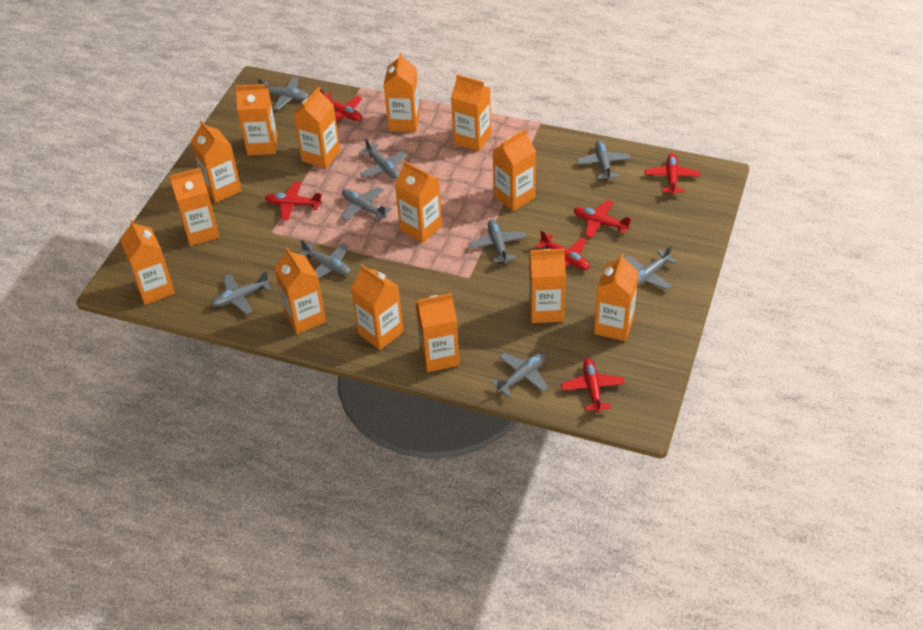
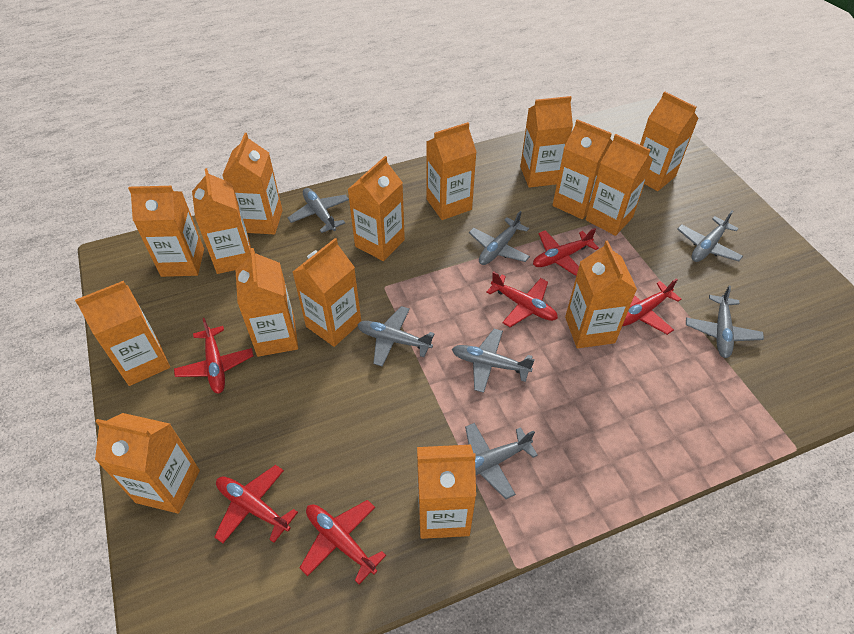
grey plane: [210,271,271,314] [257,77,309,110] [299,239,351,278] [341,187,391,222] [359,138,407,179] [469,219,526,263] [491,352,548,397] [576,140,631,180] [624,245,677,290] = 9 -> [287,188,349,233] [357,306,435,367] [452,329,535,393] [465,423,538,499] [469,211,530,265] [677,211,743,262] [686,286,764,358] = 7
orange carton: [120,219,175,305] [169,168,219,246] [191,120,242,203] [235,84,278,156] [274,247,326,334] [294,87,340,169] [351,265,404,350] [384,53,420,132] [395,161,442,243] [416,293,460,372] [451,74,491,152] [493,129,536,211] [529,249,566,323] [594,253,639,341] = 14 -> [75,281,170,386] [95,413,200,514] [128,186,204,277] [192,168,251,274] [222,133,283,234] [235,248,298,357] [293,238,361,347] [347,156,405,261] [417,445,476,539] [426,122,476,220] [520,96,573,188] [552,119,612,219] [565,241,637,348] [586,134,653,236] [640,91,699,191] = 15

